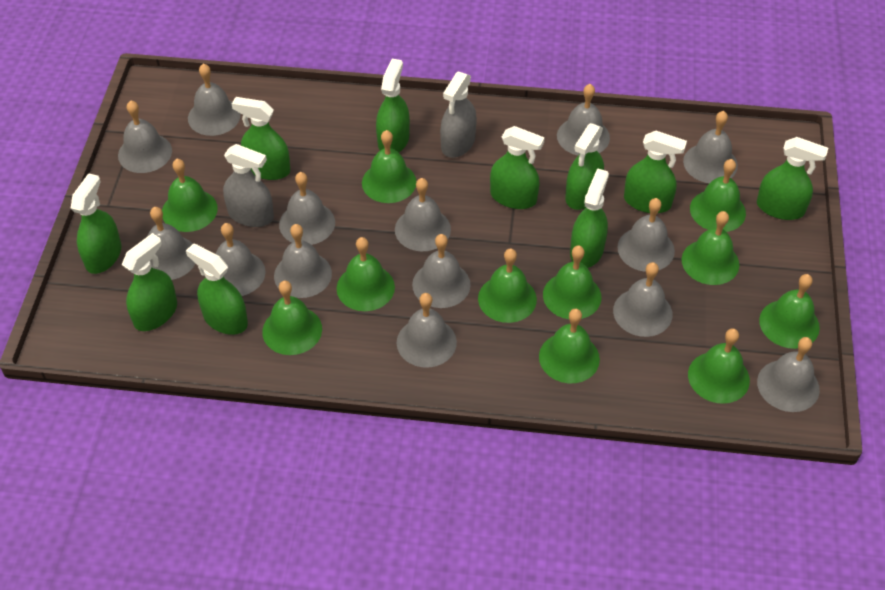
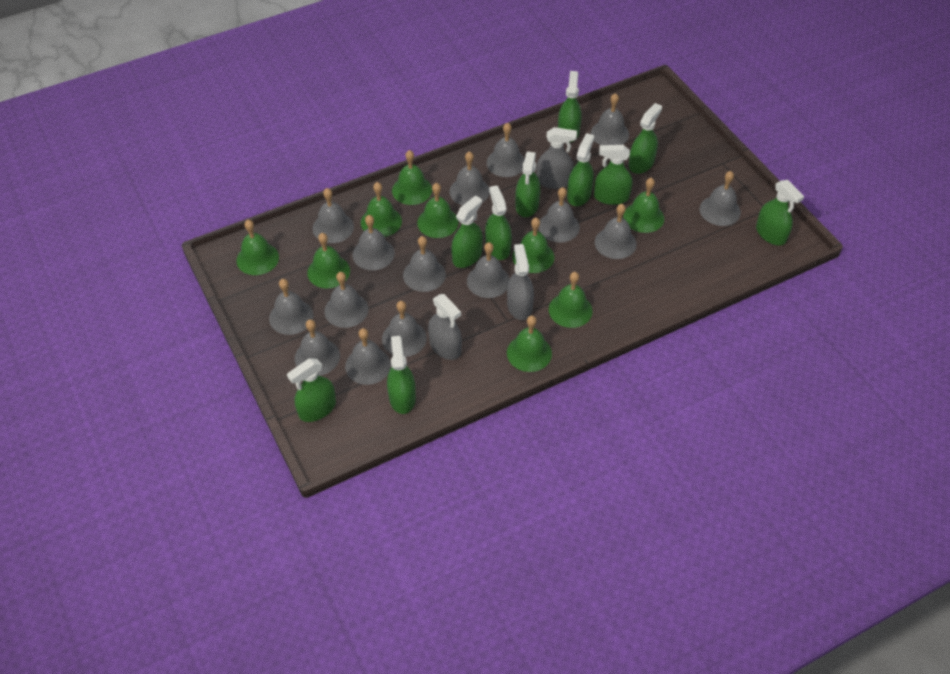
green bell: [162,159,218,232] [262,281,322,355] [337,237,395,311] [362,130,416,203] [478,248,537,323] [539,309,600,383] [543,245,601,319] [682,211,739,285] [688,329,750,404] [690,159,746,232] [759,274,820,349] = 11 -> [236,220,279,275] [307,233,350,289] [361,182,402,237] [392,150,432,205] [417,183,459,238] [507,315,552,372] [512,218,555,273] [549,272,593,328] [623,178,664,233] = 9
grey bell: [118,100,172,173] [147,207,196,280] [188,63,241,136] [216,223,266,296] [274,224,332,298] [279,172,335,245] [395,178,451,251] [397,293,457,368] [412,234,471,308] [557,84,610,155] [613,262,672,337] [617,198,675,272] [683,111,738,183] [757,337,820,412] = 14 -> [269,279,313,335] [295,319,340,376] [312,188,354,243] [324,272,368,328] [345,328,391,385] [352,215,395,270] [382,301,427,357] [403,236,446,292] [449,151,490,205] [467,242,510,298] [487,122,525,177] [539,187,580,243] [591,93,629,145] [595,204,637,259] [700,171,741,226] = 15
grey spray bottle: [223,144,274,227] [440,72,477,158] = 2 -> [428,294,462,360] [507,244,534,320] [537,127,577,189] = 3

